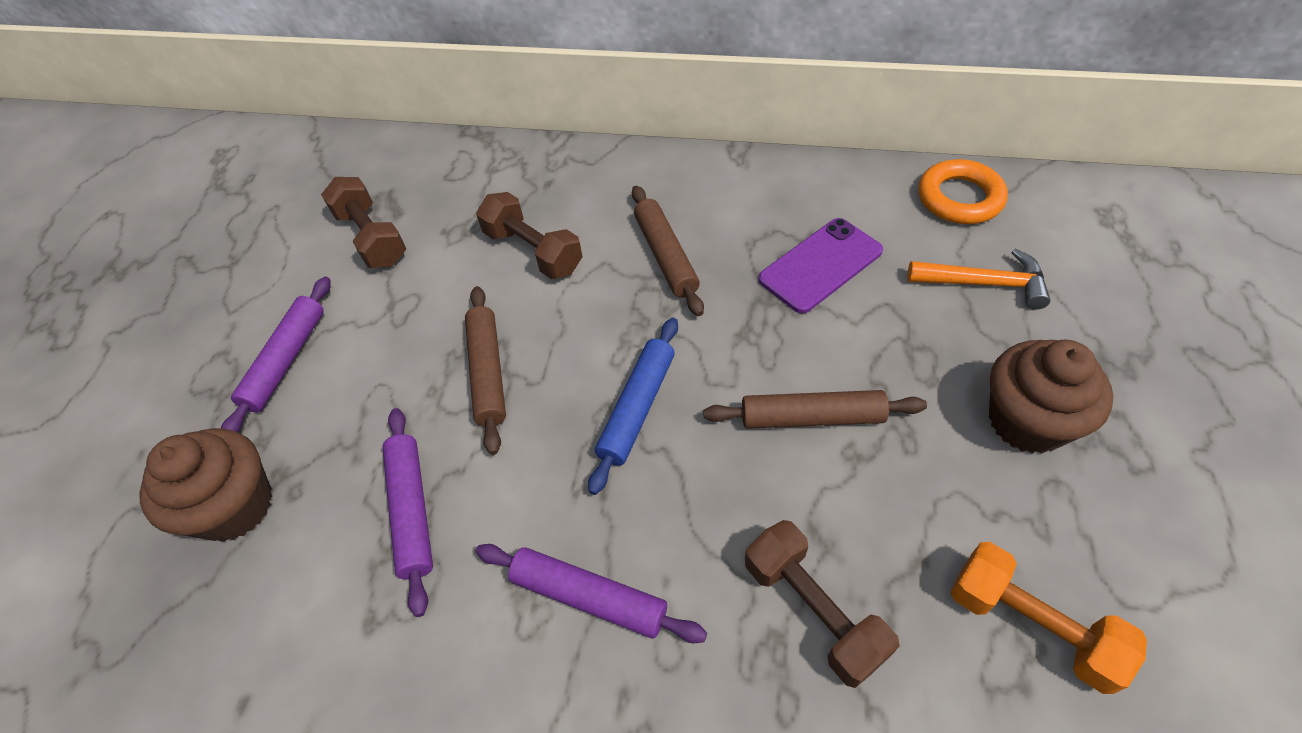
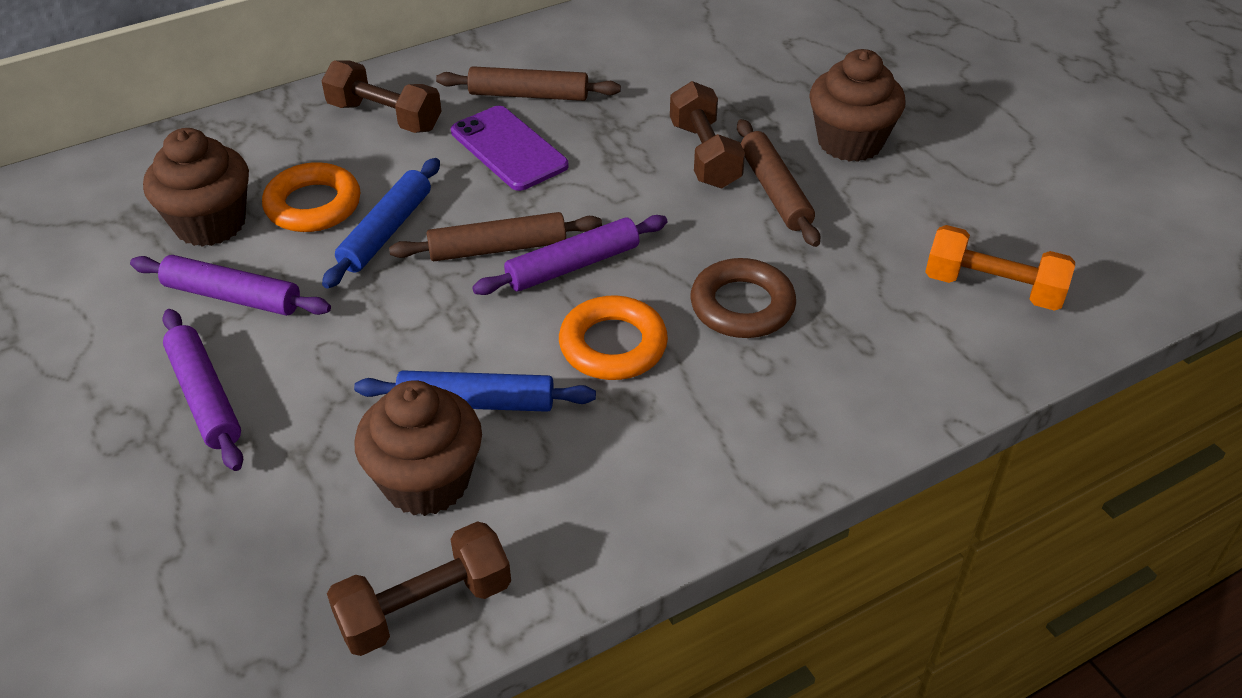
blue rolling pin: [588,318,678,495] = 1 -> [322,158,440,289] [354,370,596,412] = 2
brown cupcake: [140,428,272,542] [989,340,1113,454] = 2 -> [143,128,249,246] [354,380,482,516] [809,49,906,162] = 3
brown ring: none = 0 -> [690,258,796,338] = 1
orange hammer: [907,249,1050,309] = 1 -> none = 0
orange ring: [918,159,1008,224] = 1 -> [262,162,361,232] [559,295,668,380] = 2

